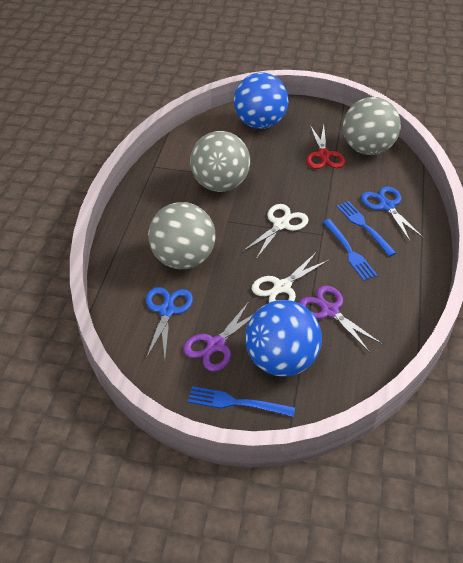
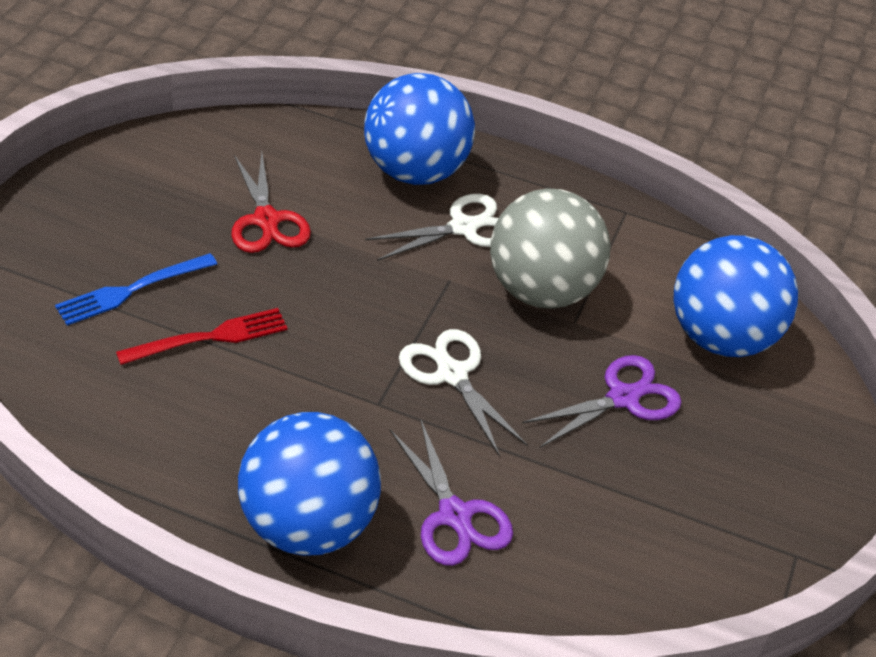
blue ball: [234,72,288,129] [245,300,322,377] = 2 -> [238,412,381,556] [364,73,475,185] [673,235,798,357] = 3
blue fork: [188,386,295,417] [323,219,377,281] [336,201,396,257] = 3 -> [55,253,217,326] = 1
blue scissors: [146,287,193,358] [361,187,424,241] = 2 -> none = 0
grey ball: [148,202,216,269] [190,131,250,192] [343,97,401,155] = 3 -> [490,188,611,309] = 1
red fork: none = 0 -> [116,308,288,365] = 1

